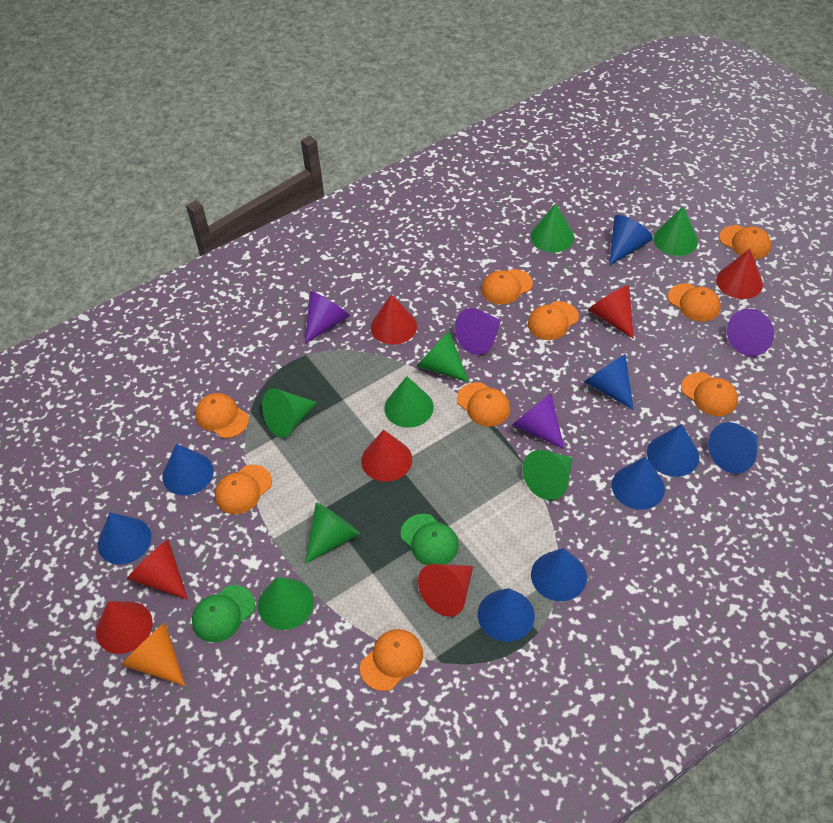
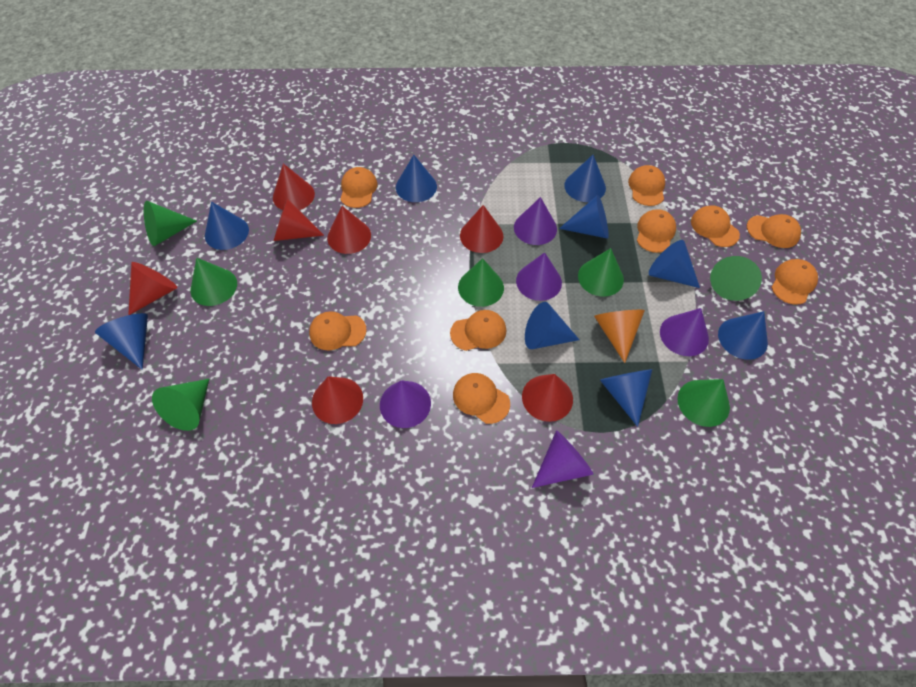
green cap: [192,585,255,642] [401,514,459,565] = 2 -> none = 0
green cone: [258,577,314,630] [262,388,317,438] [305,502,360,564] [384,376,434,428] [416,331,469,382] [523,450,573,500] [531,203,574,253] [653,207,698,256] = 8 -> [144,201,197,246] [152,379,209,431] [190,258,237,306] [458,258,504,307] [578,248,624,296] [677,379,730,427] [710,256,762,301] = 7
purple cone: [305,291,350,344] [455,308,501,355] [512,393,564,449] [727,309,774,356] = 4 -> [380,380,431,428] [514,197,557,245] [516,252,562,301] [532,430,594,488] [660,308,709,356] = 5

